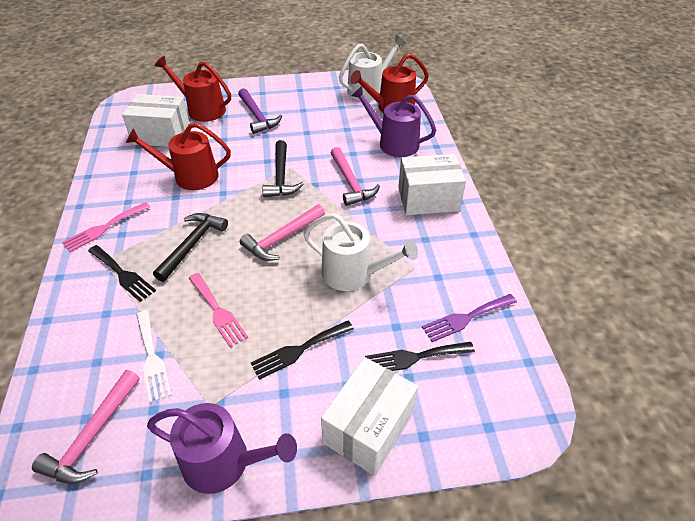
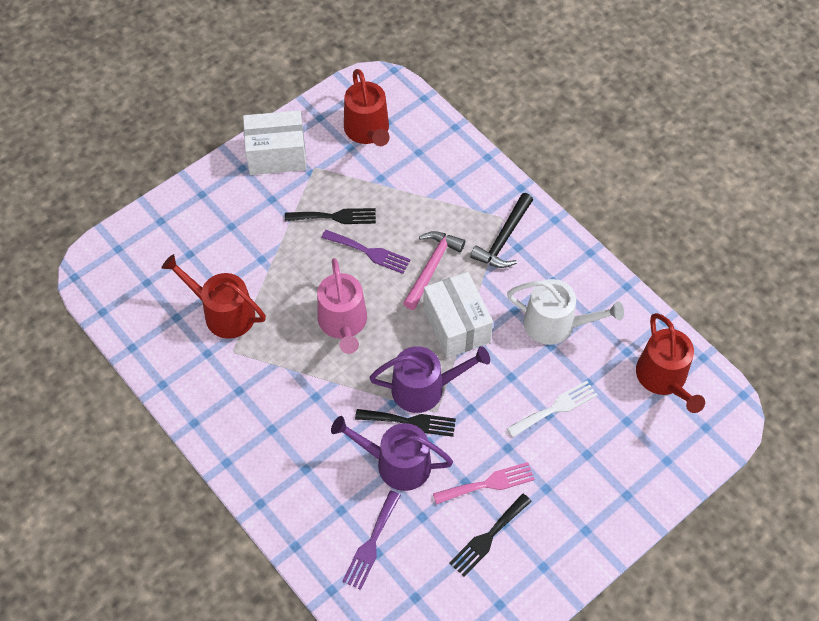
black hammer: [153,213,228,282] [262,140,304,197] = 2 -> [470,193,533,268] = 1
pink fork: [62,202,150,252] [189,273,248,348] = 2 -> [433,462,535,505] = 1
pink hammer: [32,370,140,484] [240,205,325,261] [331,147,380,206] = 3 -> [403,231,465,310] = 1
pink watering can: none = 0 -> [317,258,367,354] = 1
purple fork: [422,294,517,342] = 1 -> [322,230,411,274] [342,491,401,590] = 2
purple hammer: [238,88,282,134] = 1 -> none = 0
white box: [122,94,190,147] [321,357,418,476] [398,154,466,215] = 3 -> [243,110,307,175] [423,272,493,358] = 2
white watering can: [303,213,418,291] [339,35,406,101] = 2 -> [507,279,624,345] = 1

